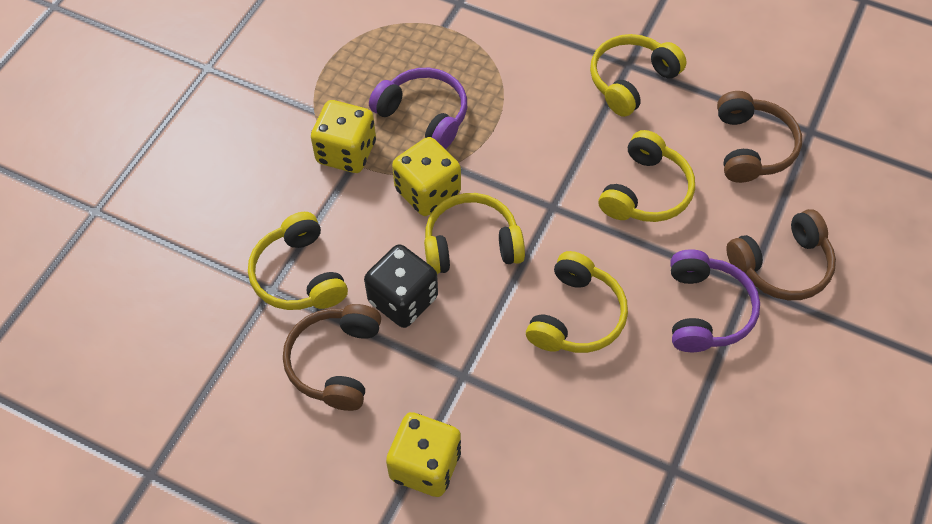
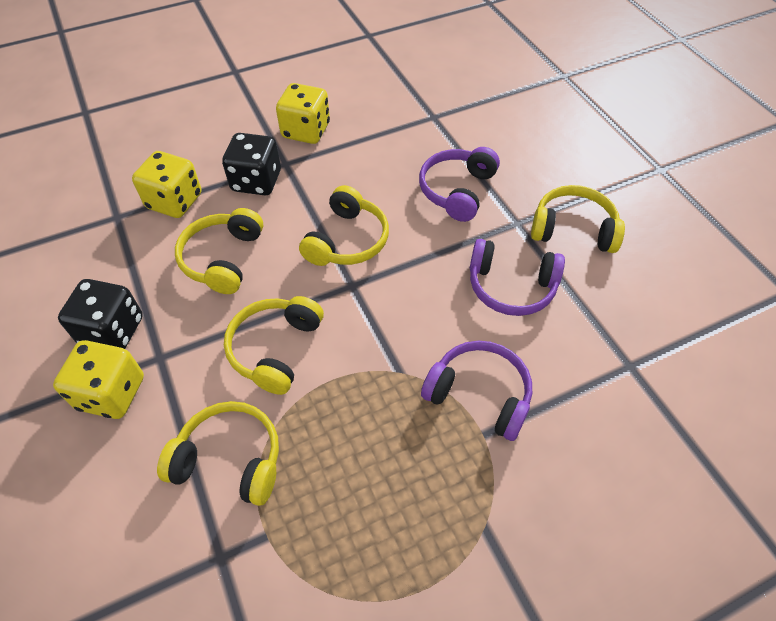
black dice: [364,244,438,328] = 1 -> [58,279,143,349] [222,133,281,195] = 2
brown headphones: [283,304,381,411] [717,91,802,183] [726,209,836,300] = 3 -> none = 0
purple headphones: [369,68,467,149] [670,249,760,352] = 2 -> [419,147,500,222] [421,341,532,441] [470,239,565,316] = 3

